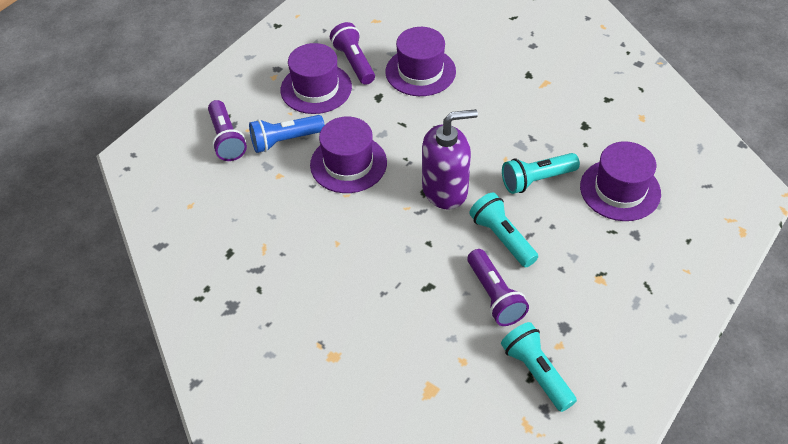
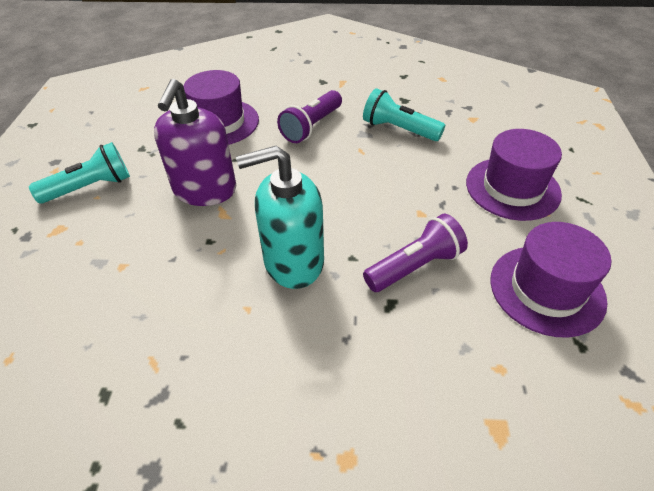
blue flashlight: [249,115,325,153] = 1 -> none = 0
purple flashlight: [208,100,247,161] [330,22,375,85] [467,249,529,326] = 3 -> [277,90,342,143] [363,214,468,292] = 2
purple hat: [280,43,352,114] [310,117,387,193] [386,27,456,96] [580,141,661,221] = 4 -> [183,70,259,145] [466,129,562,221] [490,222,611,338] = 3
turquoise flashlight: [469,193,538,267] [501,322,577,412] [502,153,580,194] = 3 -> [29,142,130,204] [363,88,445,141] = 2
turquoise soap dispenser: none = 0 -> [236,146,324,289] = 1

